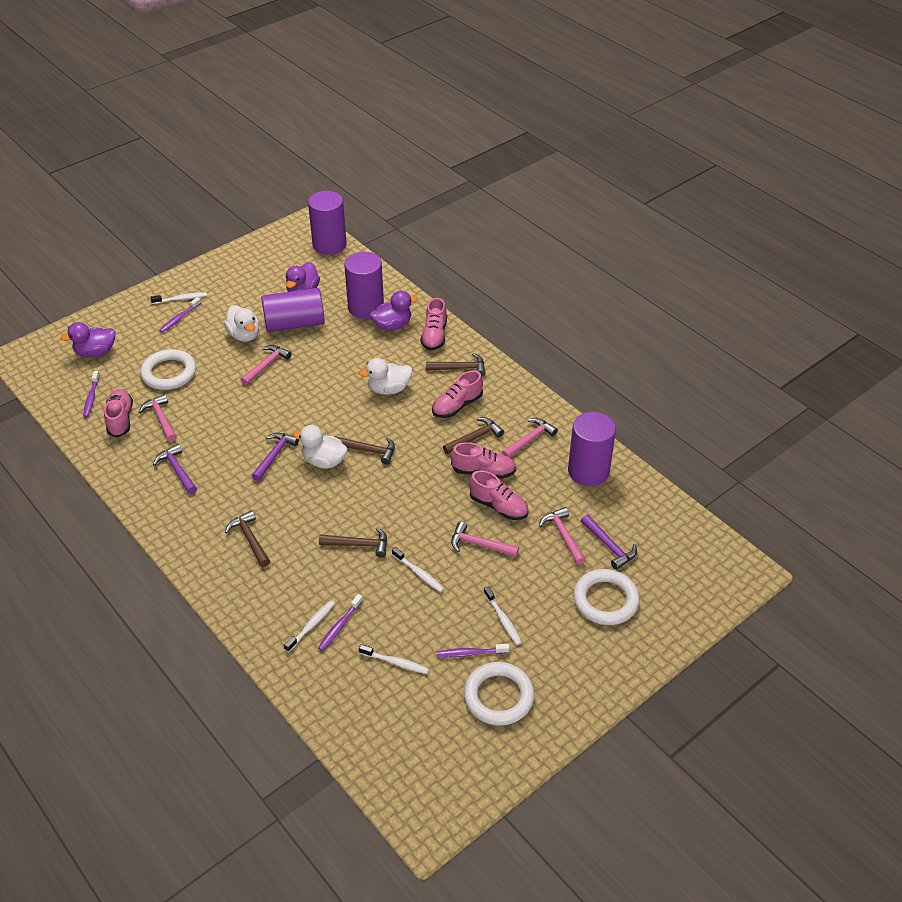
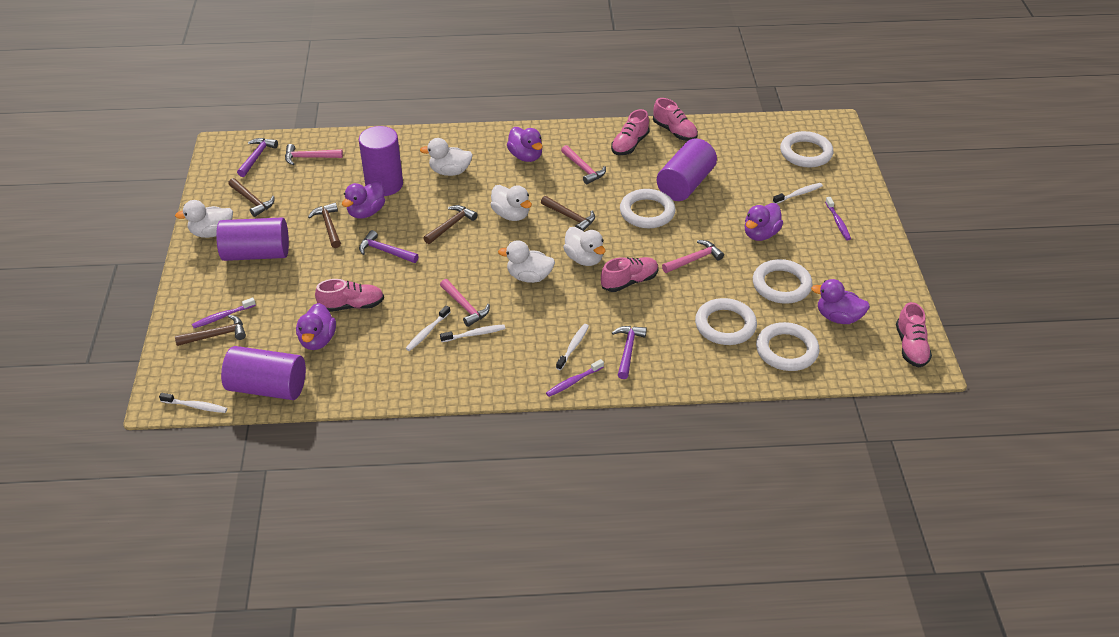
pink hammer: [139,394,177,442] [241,345,292,386] [451,522,519,557] [502,418,558,458] [539,507,586,565] = 5 -> [285,144,343,165] [440,279,490,327] [561,145,606,184] [662,240,724,273] = 4
purple duck: [60,322,115,358] [286,262,320,292] [370,291,418,331] = 3 -> [296,303,336,350] [342,181,385,219] [507,127,542,162] [744,203,783,241] [811,279,870,324] = 5
purple toothbrush: [83,371,100,417] [159,297,201,333] [318,594,363,651] [436,644,509,658] = 4 -> [192,297,256,328] [546,359,604,397] [825,197,851,241] = 3
white duck: [224,305,259,342] [293,425,348,469] [359,358,412,395] = 3 -> [175,200,233,238] [420,138,473,176] [491,185,532,221] [498,240,555,283] [563,227,605,266] = 5
white ring: [140,349,196,390] [464,662,534,726] [573,569,640,625] = 3 -> [620,189,676,228] [695,298,757,345] [753,259,813,304] [756,322,819,371] [780,131,833,167] = 5

